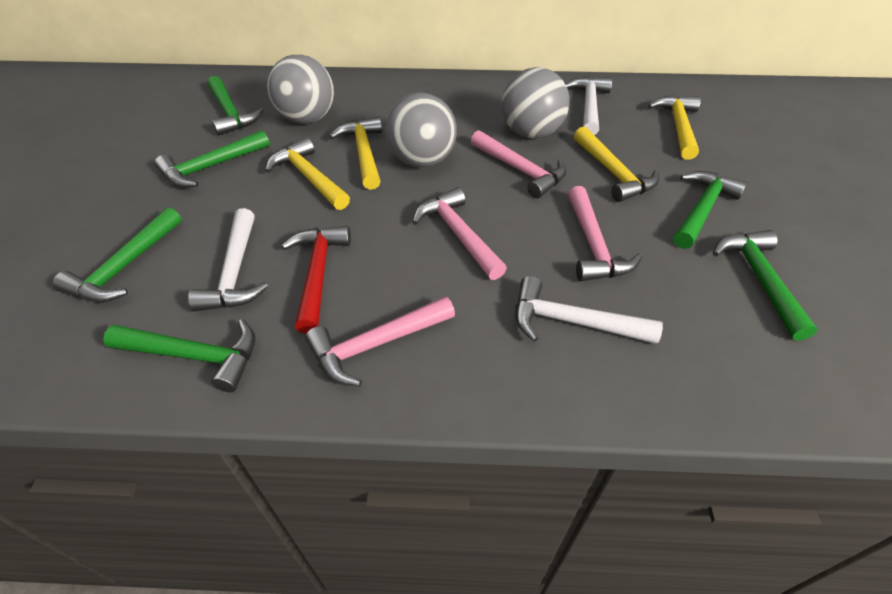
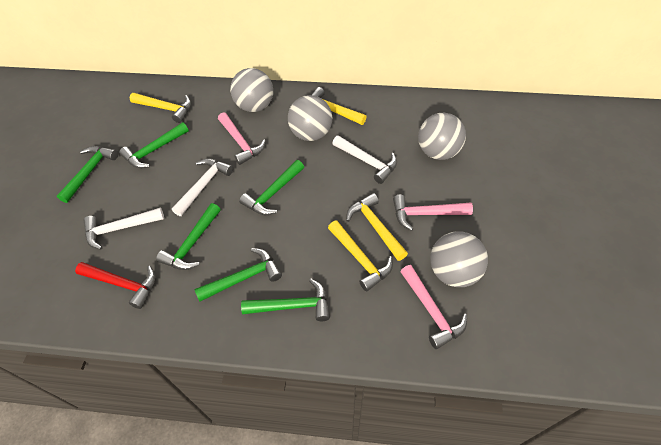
grey ball: [267,55,334,124] [386,93,457,167] [502,67,570,139] = 3 -> [230,68,273,112] [288,95,332,141] [418,113,466,160] [430,231,488,287] = 4
pink hammer: [305,296,455,386] [412,187,507,280] [471,130,567,199] [568,186,642,281] = 4 -> [218,112,266,165] [393,195,473,231] [400,265,467,349] = 3

